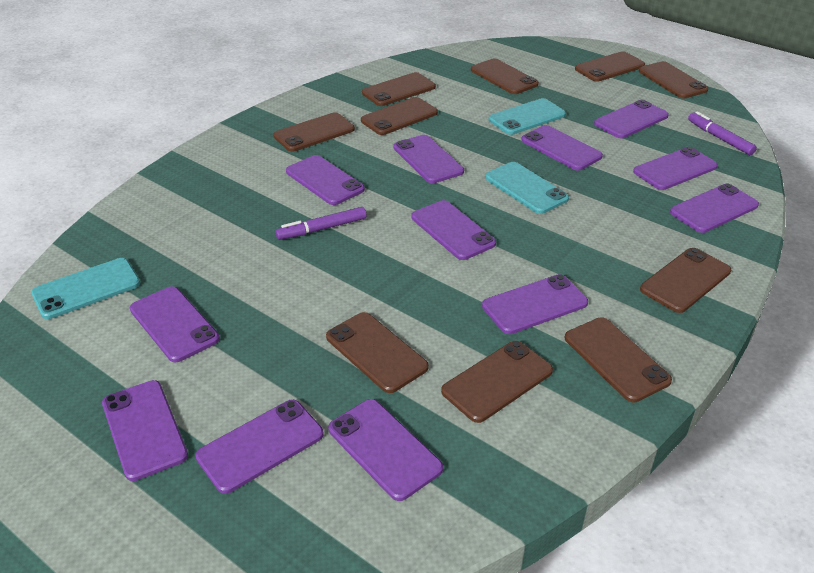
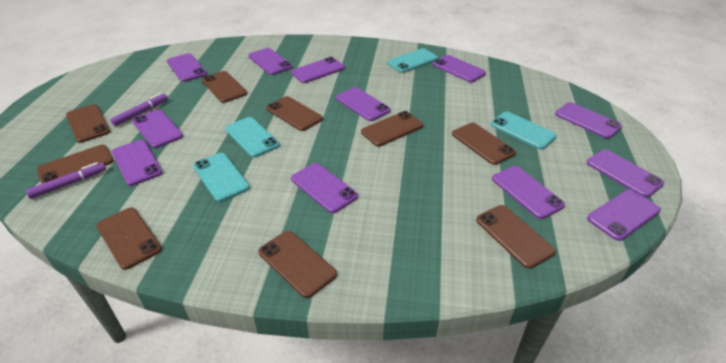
brown phone: [273,112,355,152] [326,312,429,393] [361,97,438,135] [362,72,436,106] [441,341,553,423] [471,58,539,94] [565,317,672,402] [575,51,645,82] [639,61,708,98] [640,248,731,313] = 10 -> [37,145,114,184] [66,104,110,143] [96,207,162,270] [202,71,247,103] [258,231,337,298] [266,96,323,131] [361,111,423,146] [452,123,516,165] [476,205,556,269] = 9
turquoise phone: [31,258,140,319] [485,162,569,214] [488,98,566,135] = 3 -> [193,153,250,202] [225,117,280,158] [387,48,438,73] [490,111,557,149] = 4

